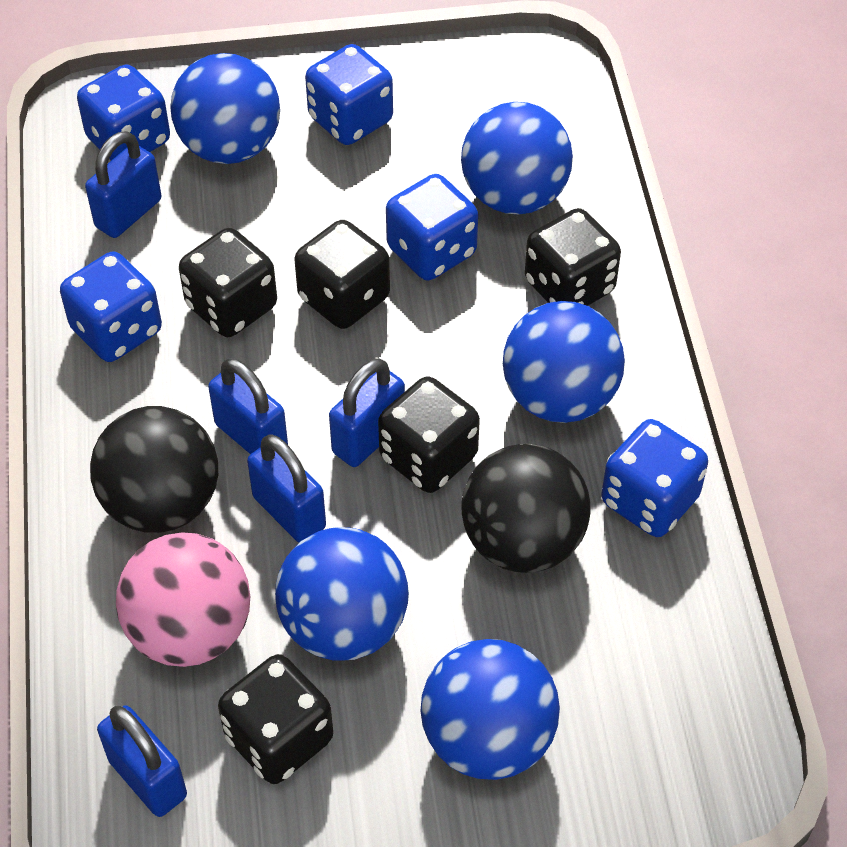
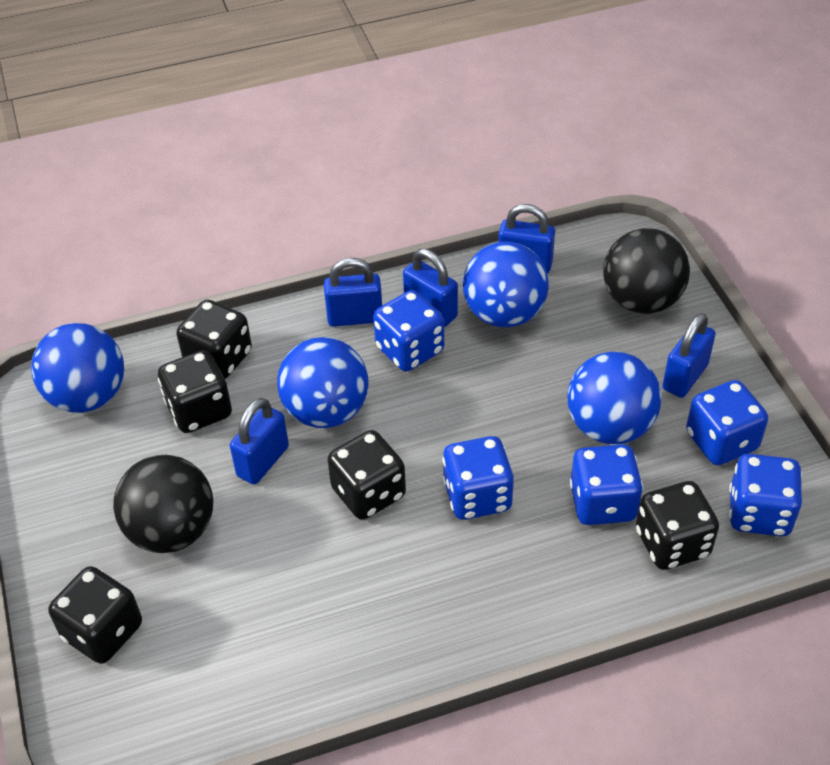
blue ball: [170,53,280,164] [275,527,409,661] [420,639,560,780] [461,102,573,215] [503,301,625,423] = 5 -> [31,323,124,413] [277,337,369,428] [463,242,548,327] [568,352,661,444] = 4
pink ball: [116,532,250,667] = 1 -> none = 0

